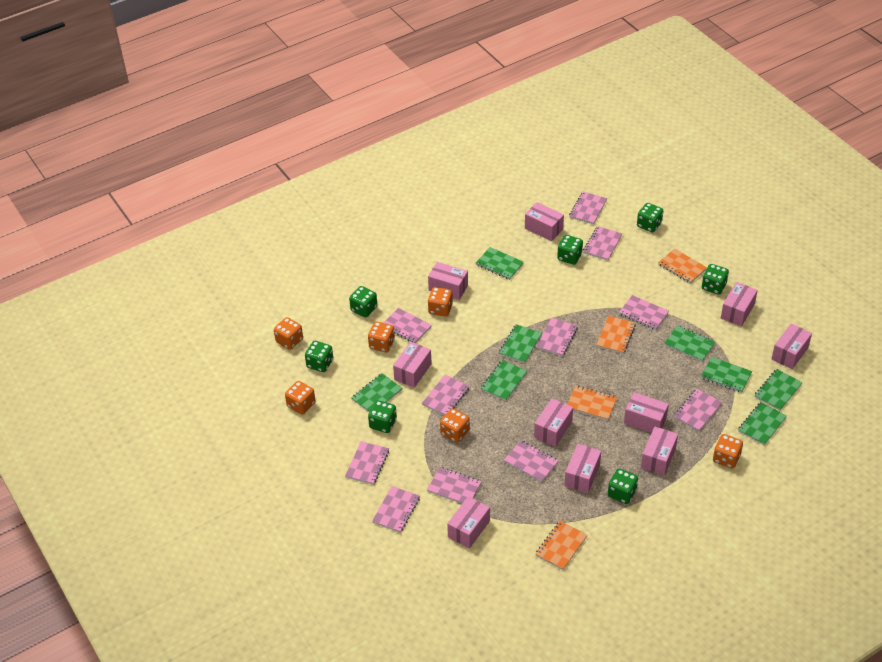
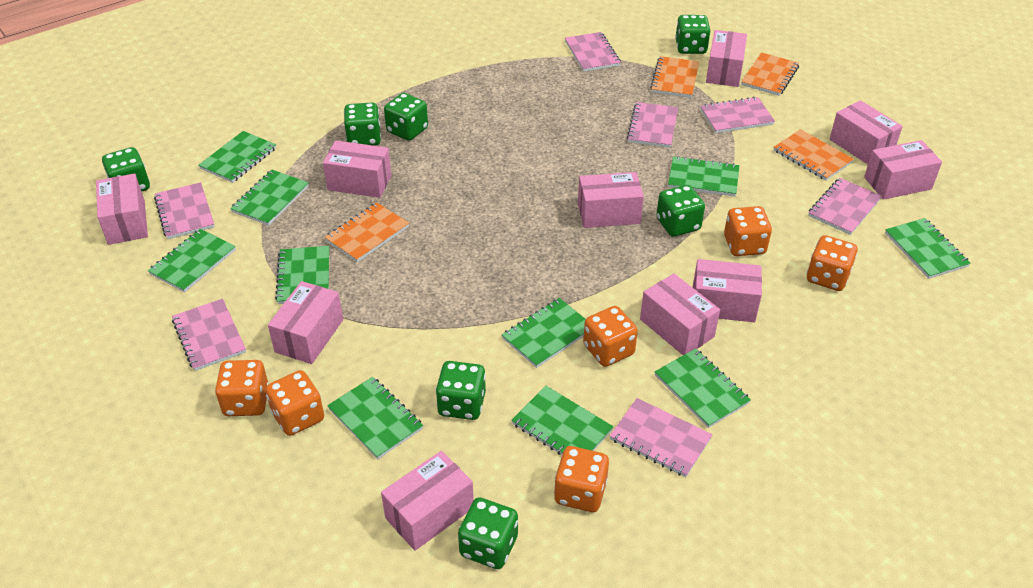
green notebook: [351,373,402,412] [476,247,524,280] [481,360,527,401] [499,324,542,363] [664,325,715,362] [701,357,752,393] [738,402,787,445] [754,369,803,411] = 8 -> [148,229,236,292] [198,131,276,183] [230,170,309,226] [275,246,329,304] [327,377,423,459] [502,298,586,368] [512,386,614,455] [655,348,751,428] [668,156,739,197] [885,218,970,279] = 10
pink notebook: [345,441,389,485] [372,486,420,533] [384,308,432,343] [422,375,470,416] [427,467,482,504] [504,440,558,483] [536,318,578,356] [569,192,607,224] [583,226,622,261] [619,295,669,330] [674,389,723,431] = 11 -> [154,182,214,239] [172,299,246,371] [565,32,621,72] [610,398,713,477] [627,102,678,148] [700,97,775,133] [808,178,882,235] = 7

